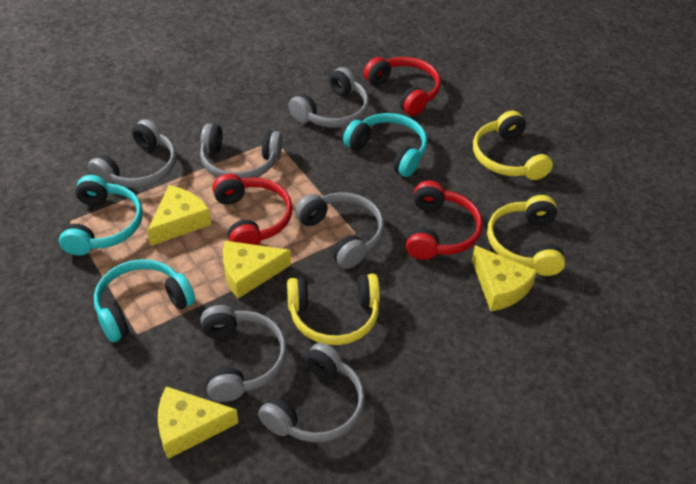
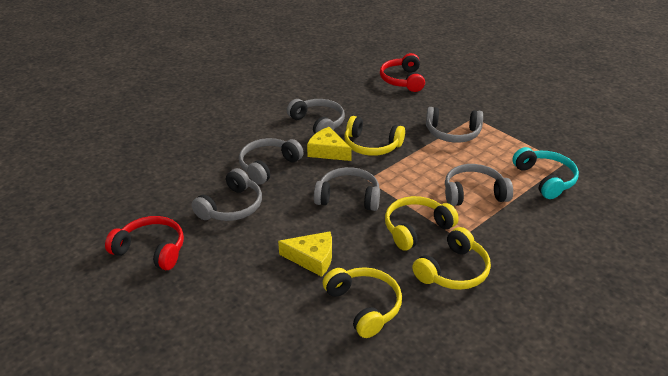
red headphones: [212,173,293,245] [364,57,441,116] [406,181,483,260] = 3 -> [105,216,184,270] [380,53,425,92] = 2
turquoise headphones: [59,175,143,256] [94,259,195,342] [343,113,427,177] = 3 -> [512,147,579,199] = 1
yellow cheese: [147,185,211,246] [158,387,238,459] [223,241,291,299] [472,245,537,311] = 4 -> [278,231,332,277] [307,127,352,161] = 2
yellow headphones: [287,274,380,345] [473,111,553,180] [487,195,565,276] = 3 -> [323,267,402,338] [345,116,405,156] [385,196,459,250] [412,227,491,290] = 4

